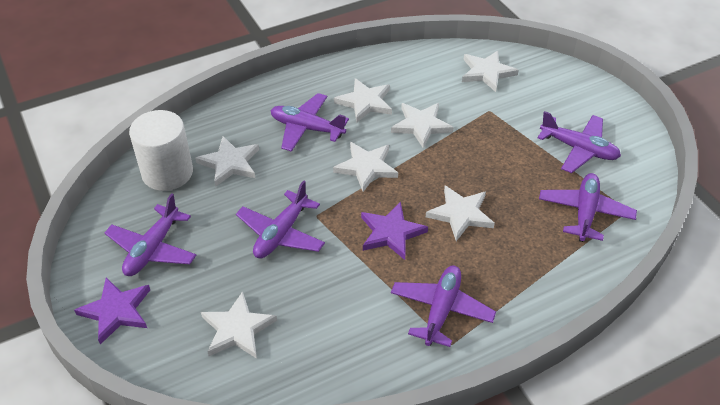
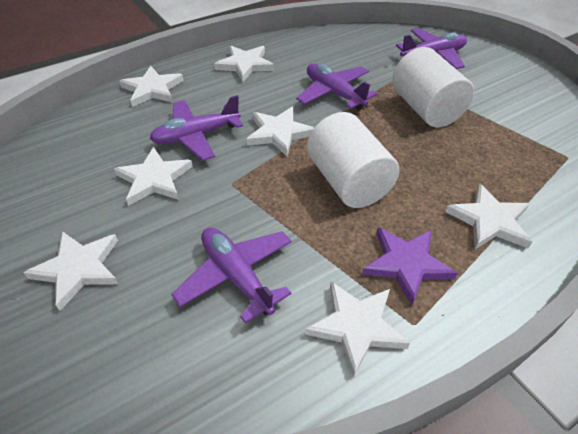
purple plane: [105,193,196,276] [236,180,325,258] [271,93,349,152] [391,266,496,347] [538,111,621,173] [539,173,637,242] = 6 -> [150,95,243,161] [171,227,292,323] [296,63,377,110] [396,28,467,69] = 4
purple star: [74,278,150,345] [361,202,428,260] = 2 -> [362,227,457,305] = 1
white cylinder: [129,110,193,191] = 1 -> [307,112,399,208] [392,47,474,127] = 2

